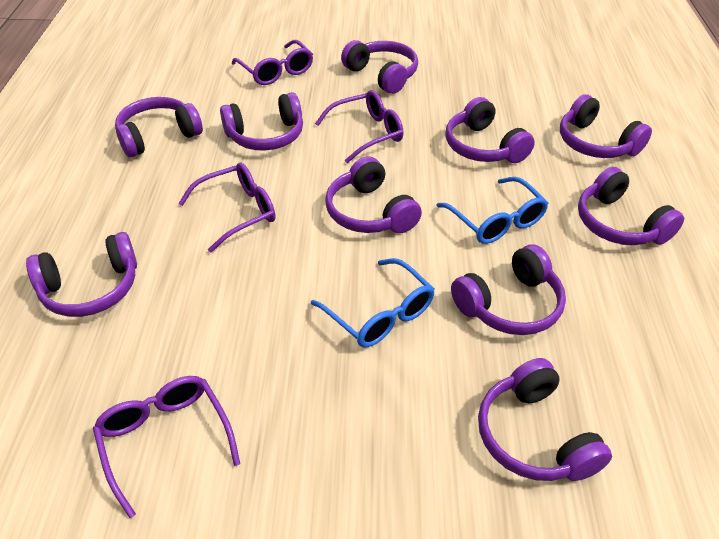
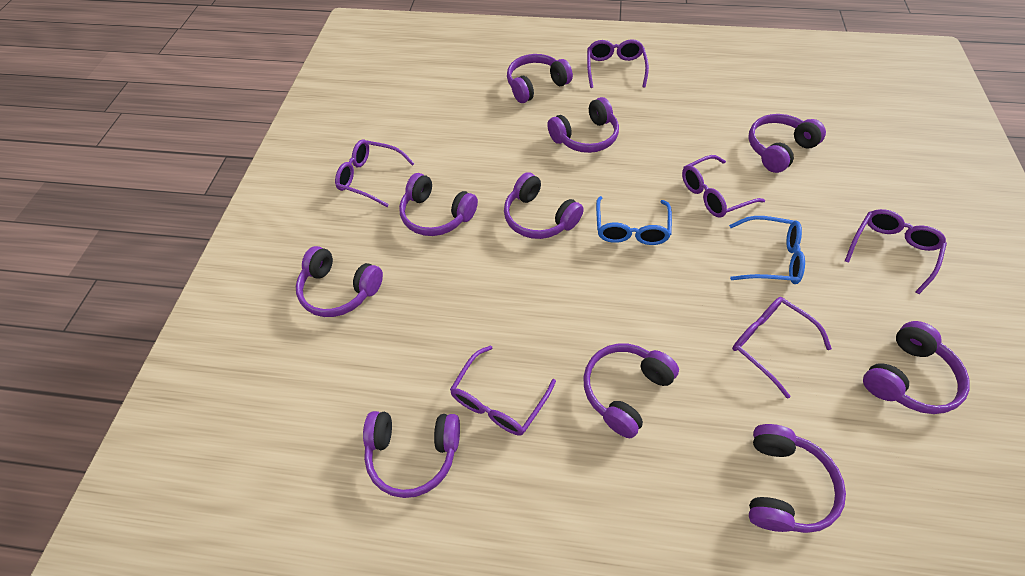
purple glasses: [93,376,240,518] [178,163,276,253] [232,40,313,85] [315,90,404,163] = 4 -> [335,140,415,207] [450,345,556,436] [587,39,649,88] [682,155,765,218] [732,297,832,399] [845,209,947,294] = 6

